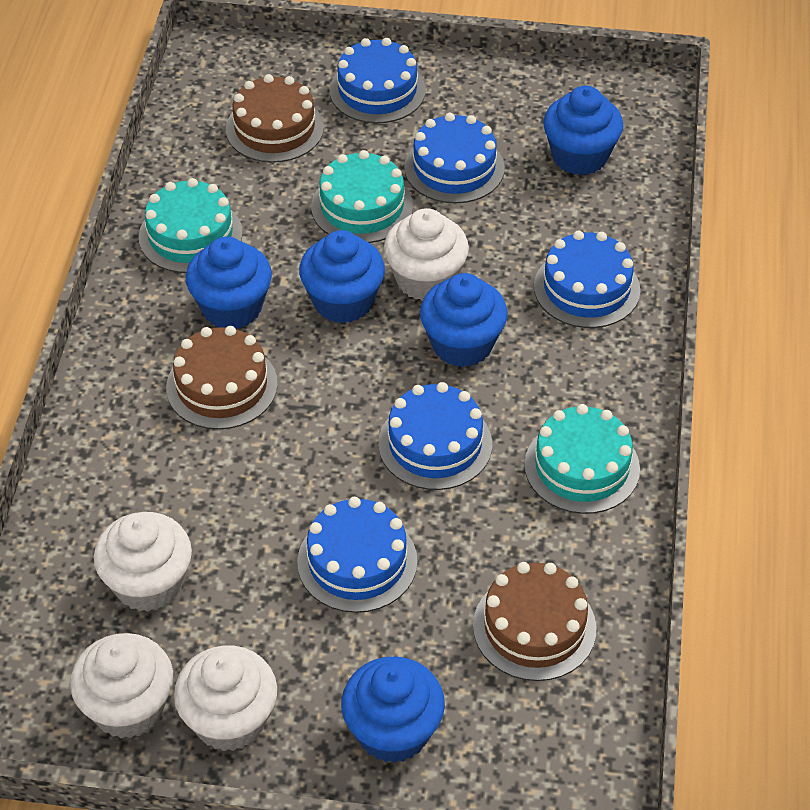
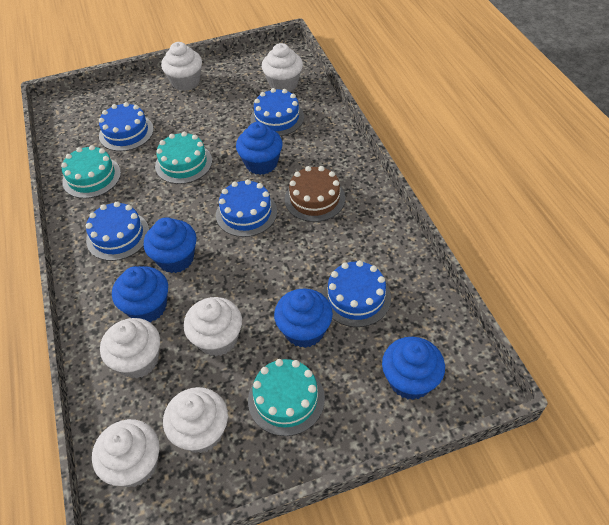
brown cake: [166,326,278,430] [226,74,324,163] [473,562,596,681] = 3 -> [285,166,345,222] = 1
white cupcake: [70,633,173,738] [94,512,192,612] [174,646,277,751] [384,208,469,301] = 4 -> [92,419,159,487] [100,318,160,378] [161,42,202,91] [163,387,228,453] [184,297,242,356] [262,43,303,92] = 6

